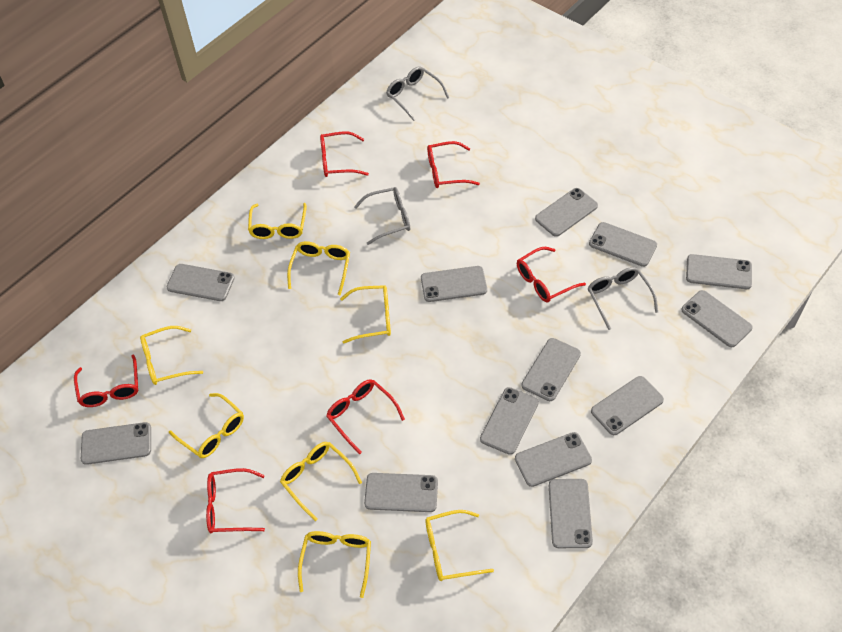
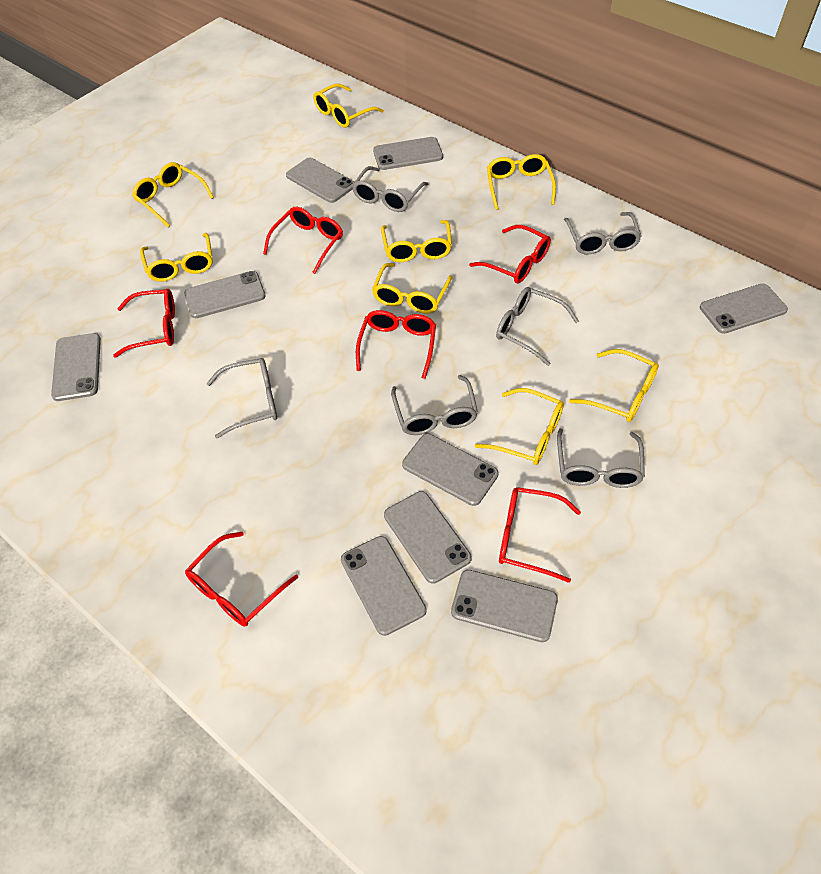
grey glasses: [354,187,410,245] [386,66,449,121] [588,267,658,330] = 3 -> [207,358,277,439] [352,166,428,212] [391,375,478,435] [496,287,579,366] [557,428,645,488] [564,212,642,254] = 6
grey phone: [81,422,151,465] [167,264,235,301] [364,473,438,512] [421,266,487,302] [480,387,539,455] [515,432,592,487] [521,338,581,401] [535,188,598,237] [549,479,593,548] [589,222,657,267] [591,376,664,435] [681,290,753,347] [686,254,752,289] = 13 -> [51,333,101,401] [184,271,266,318] [286,157,354,203] [341,536,426,636] [373,137,443,170] [384,491,472,584] [402,434,499,506] [451,570,558,642] [700,283,788,334] = 9

